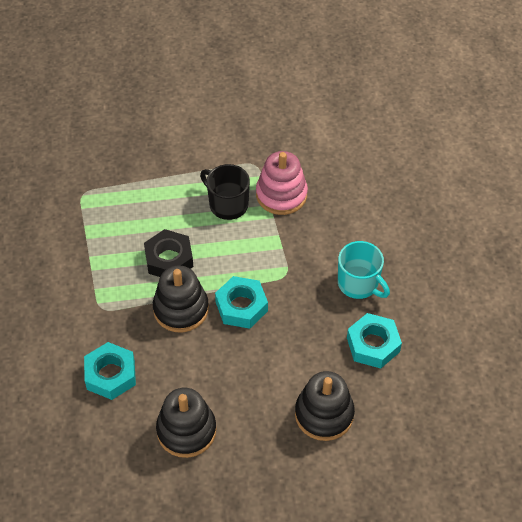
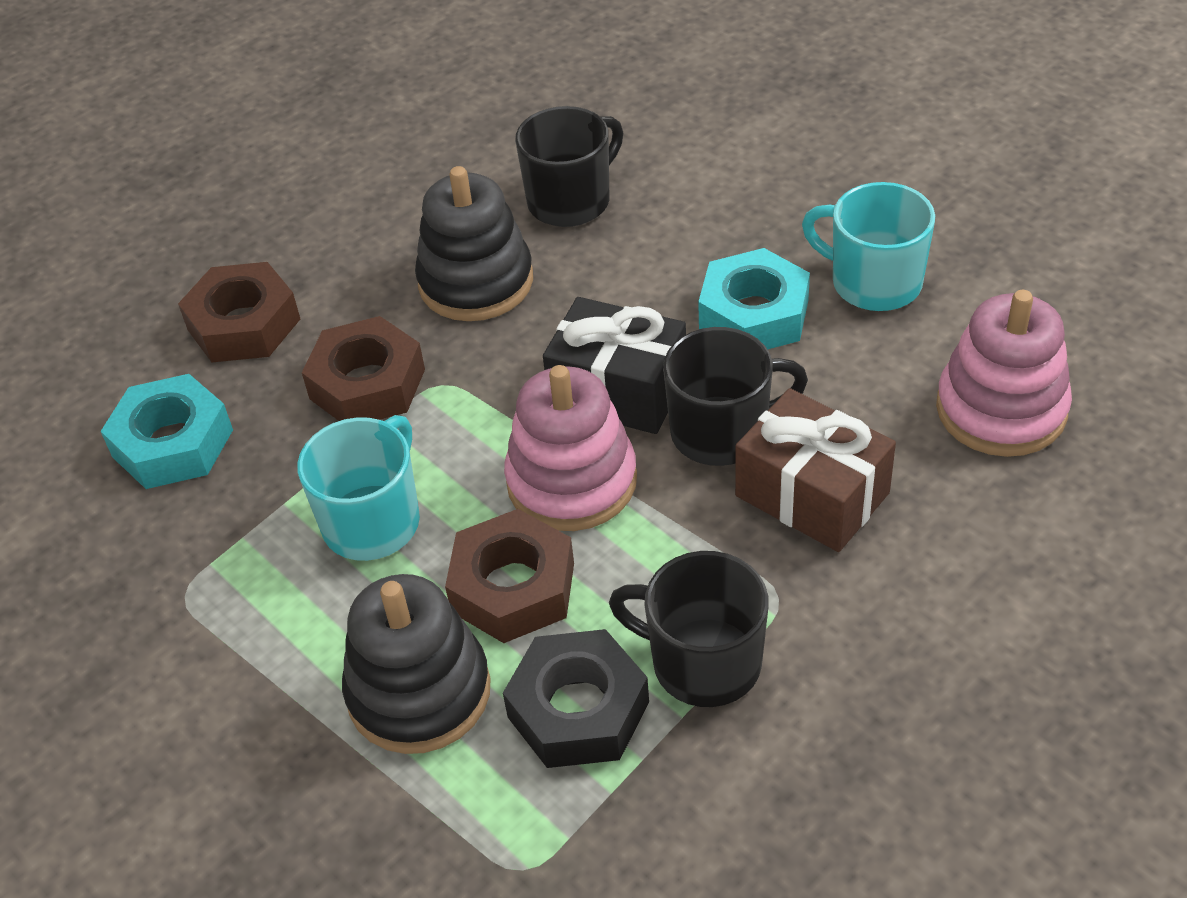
black gift: none = 0 -> [543,297,686,434] = 1
black mug: [200,164,250,220] = 1 -> [515,106,623,227] [609,551,768,707] [663,327,808,466] = 3
black stacking toy: [153,265,209,332] [156,388,216,458] [295,371,355,441] = 3 -> [342,574,491,754] [415,166,533,321] = 2
brown gift: none = 0 -> [735,388,896,552] = 1
brown nut: none = 0 -> [178,262,300,362] [302,316,425,421] [445,509,574,643] = 3
pink stacking toy: [256,151,308,215] = 1 -> [504,365,637,531] [936,290,1072,457] = 2
turquoise mug: [338,241,390,299] = 1 -> [297,415,420,561] [802,182,935,311] = 2
turquoise nut: [84,342,136,400] [215,276,268,329] [347,313,402,368] = 3 -> [101,374,233,489] [698,248,810,350] = 2

